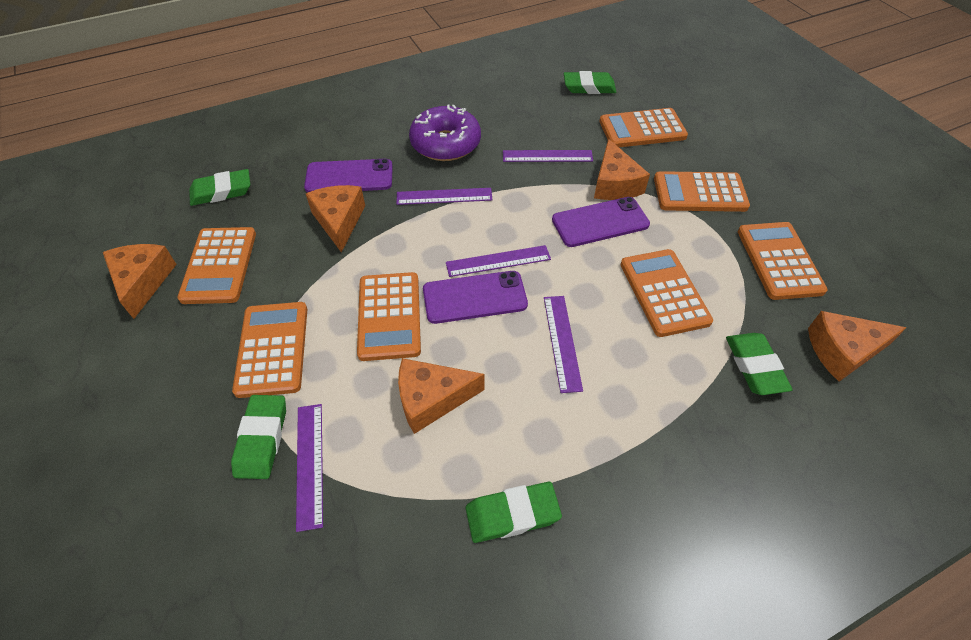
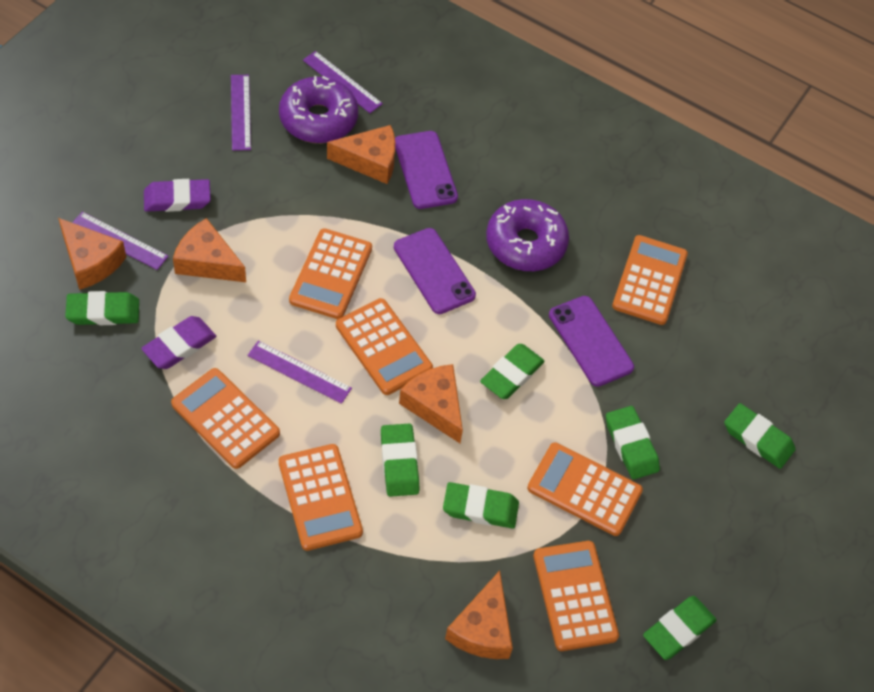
green eraser: [189,169,250,206] [231,395,286,479] [466,482,562,543] [564,71,616,94] [726,333,793,395] = 5 -> [65,291,139,325] [381,424,419,497] [443,482,519,529] [480,344,545,399] [606,406,660,479] [643,596,717,660] [724,403,795,469] = 7
purple donut: [409,104,481,161] = 1 -> [279,76,358,143] [486,199,569,271] = 2
purple eraser: none = 0 -> [141,316,216,369] [144,179,211,212] = 2
purple ruler: [296,404,323,532] [397,188,492,205] [446,245,551,277] [503,150,593,162] [544,296,583,393] = 5 -> [72,212,169,270] [231,75,251,151] [247,340,352,404] [303,51,383,113] = 4

